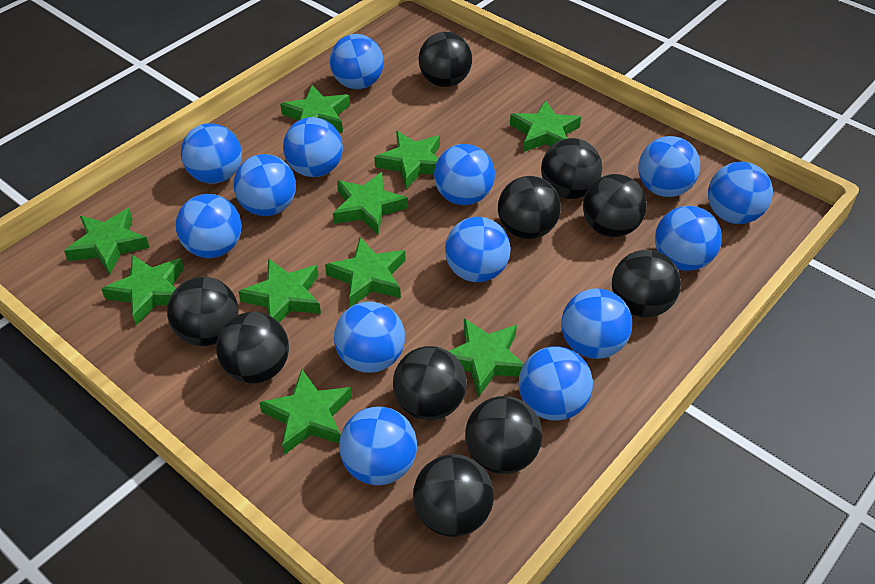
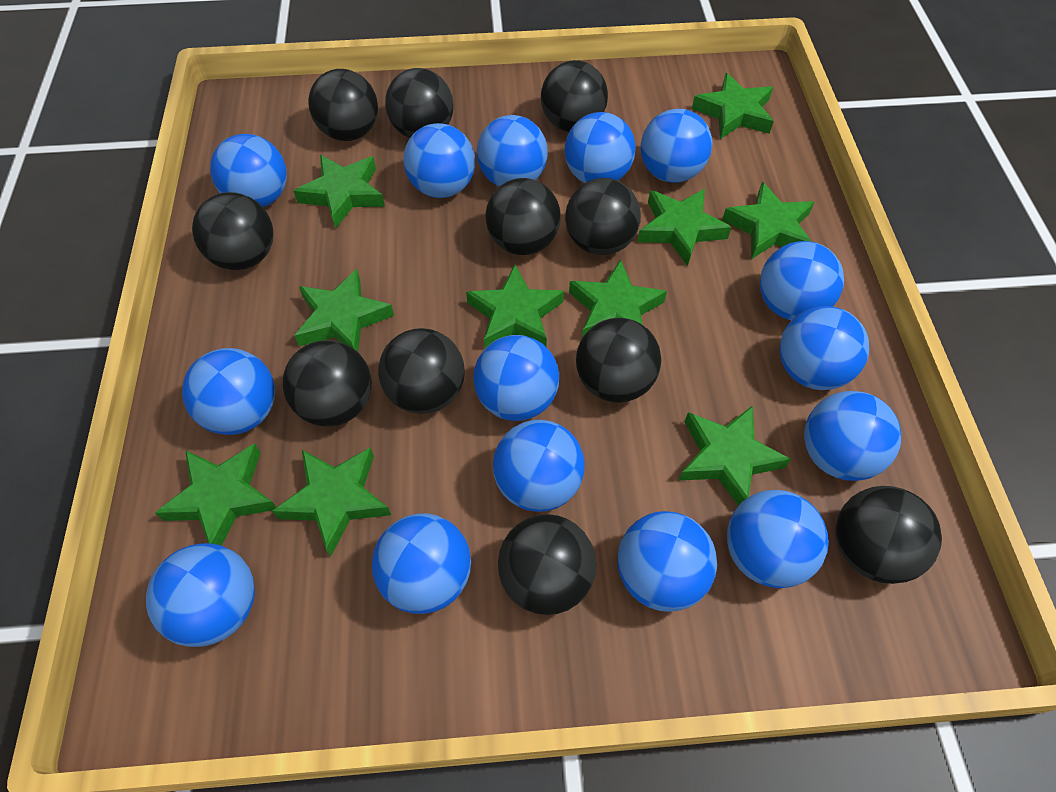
black ball: [167,277,239,346] [216,312,289,384] [393,346,467,420] [413,454,494,537] [418,32,472,87] [465,396,542,474] [498,176,561,239] [541,138,602,199] [583,174,647,237] [612,250,681,318] = 10 -> [192,192,274,270] [283,340,372,426] [309,69,378,141] [378,328,464,414] [385,68,454,138] [486,178,561,255] [498,514,596,615] [541,60,608,132] [565,178,641,255] [576,318,661,403] [835,486,942,584] = 11
blue ball: [176,194,242,258] [181,123,242,184] [234,154,296,216] [283,117,343,177] [330,34,384,89] [334,302,405,373] [339,407,417,485] [434,144,495,205] [445,217,511,282] [519,346,593,421] [561,288,632,359] [638,136,700,197] [655,206,722,271] [708,162,773,224] = 14 -> [146,543,255,647] [182,348,275,435] [210,134,287,207] [372,513,471,614] [403,123,475,198] [473,335,559,421] [477,115,548,187] [493,420,585,512] [565,112,636,183] [617,511,717,612] [641,109,712,183] [727,490,829,588] [760,241,844,320] [780,306,869,390] [804,391,901,481] = 15

